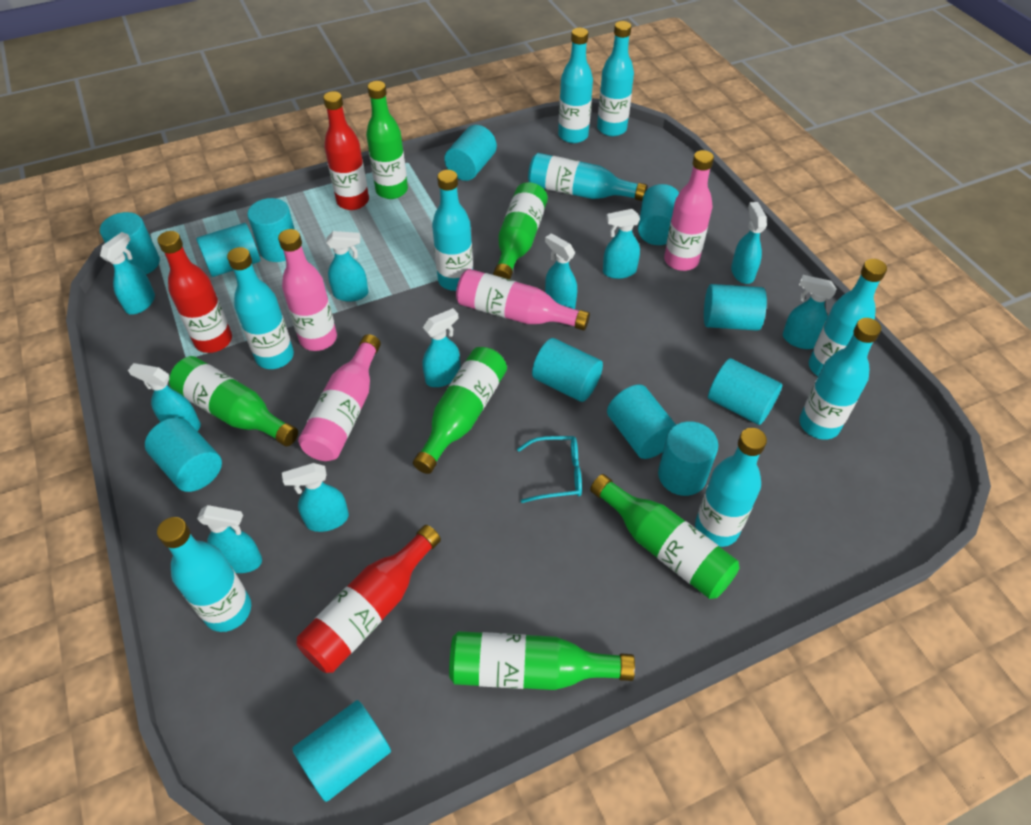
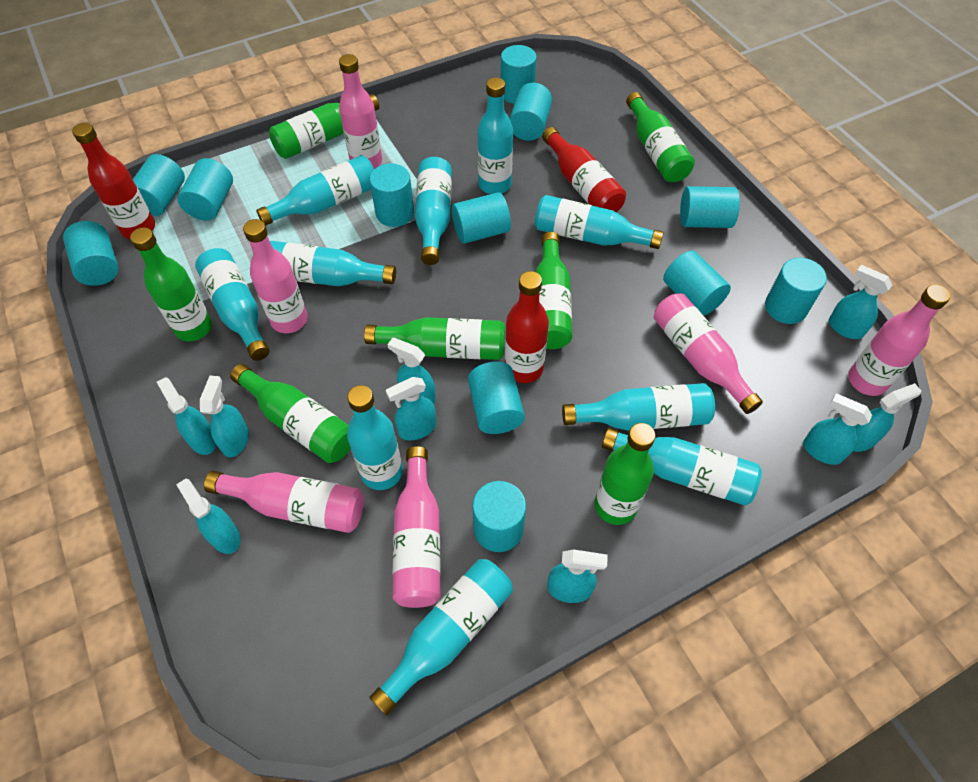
green bottle: [169,356,298,446] [366,81,408,199] [413,347,507,474] [449,631,635,690] [493,182,548,279] [590,474,740,599] = 6 -> [130,227,212,341] [230,364,351,463] [269,94,379,159] [364,317,505,360] [535,232,572,349] [595,423,656,525] [626,92,695,182] = 7
pink bottle: [278,229,337,351] [298,334,381,461] [456,269,590,330] [664,150,714,271] = 4 -> [204,471,364,533] [243,219,308,333] [339,54,382,169] [393,446,441,608] [654,293,763,414] [848,284,950,396] = 6
turquoise bottle: [157,517,251,632] [227,247,294,369] [432,170,473,291] [528,153,647,201] [558,28,593,143] [597,21,634,136] [695,428,767,547] [799,318,881,440] [809,259,887,376] = 9 -> [195,248,269,361] [256,155,374,226] [270,241,396,286] [347,385,403,490] [369,559,513,716] [415,157,452,265] [477,77,513,194] [535,195,663,249] [562,383,715,431] [602,428,762,506] = 10
turquoise glasses: [517,436,582,503] = 1 -> none = 0
turquoise spray bottle: [100,232,155,314] [128,363,201,431] [197,505,262,573] [282,463,349,532] [326,231,368,302] [423,308,460,387] [545,233,577,309] [603,209,640,279] [731,202,767,284] [783,275,836,349] = 10 -> [157,377,216,455] [176,479,241,554] [200,376,249,457] [386,377,436,440] [387,338,436,404] [547,549,608,603] [803,394,872,465] [829,265,892,339] [854,383,921,452] = 9

